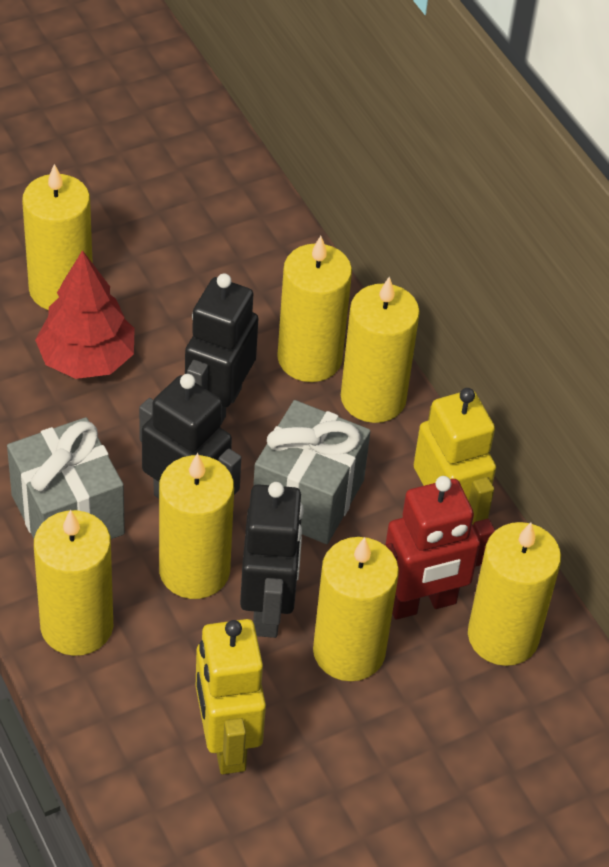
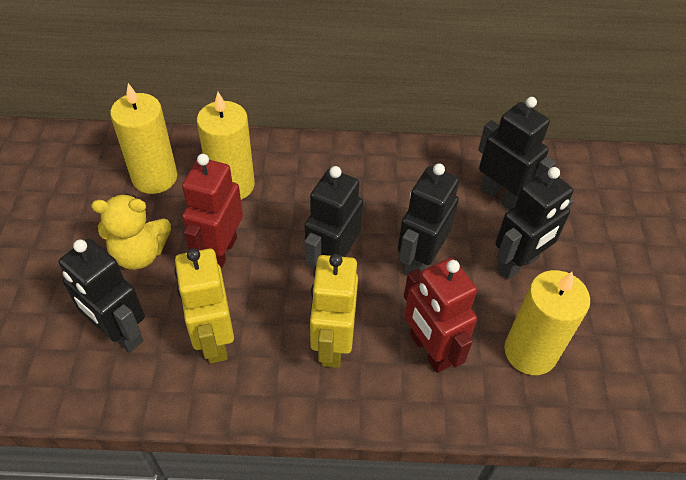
black robot: [139,374,241,498] [185,273,258,424] [240,482,304,638] = 3 -> [59,239,145,353] [304,166,363,269] [398,163,459,275] [478,97,556,210] [495,167,574,280] = 5
grey gift: [7,417,125,539] [253,400,371,544] = 2 -> none = 0
red robot: [385,476,495,620] = 1 -> [182,154,243,269] [404,258,477,373] = 2
red tree: [35,250,135,379] = 1 -> none = 0
yellow candle: [22,164,93,310] [34,510,113,656] [159,453,234,599] [277,236,352,382] [313,537,399,681] [341,277,420,423] [468,522,561,666] = 7 -> [110,83,177,194] [197,92,255,200] [504,270,590,375] = 3
yellow teddy bear: none = 0 -> [91,194,171,270] = 1

